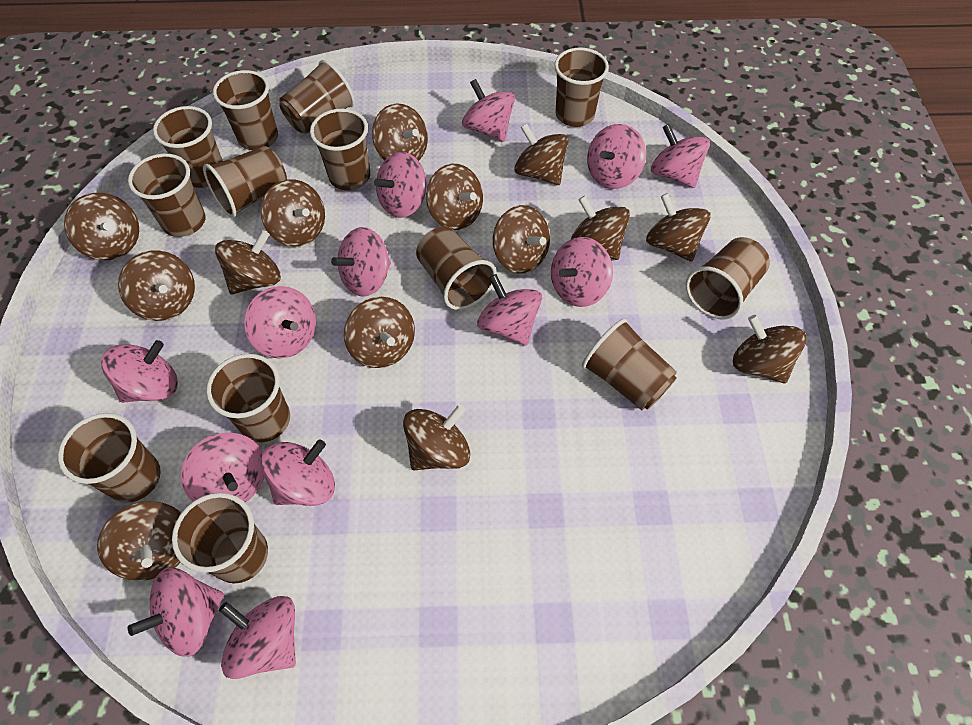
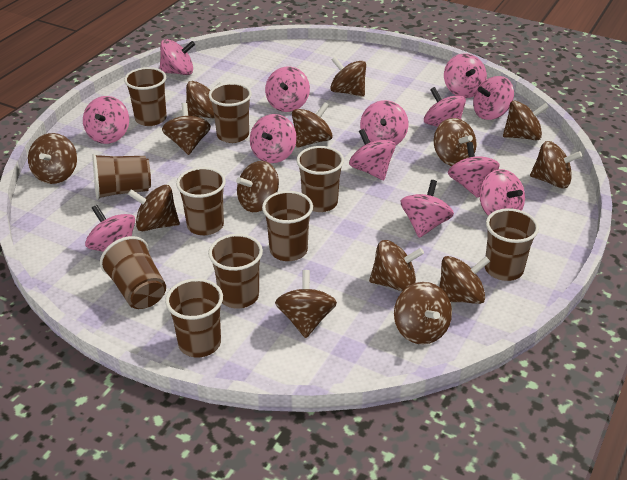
brown cup: [58,413,161,503] [128,154,206,237] [153,106,223,188] [172,493,268,583] [203,146,287,218] [206,354,290,443] [213,70,278,150] [279,60,355,134] [310,109,370,190] [416,226,497,310] [554,47,609,127] [582,319,677,411] [686,237,770,320] = 13 -> [92,154,151,200] [100,236,166,309] [124,67,167,126] [165,278,223,358] [176,167,226,235] [208,234,263,309] [209,83,252,143] [262,191,313,261] [296,146,344,212] [485,208,539,281] = 10

